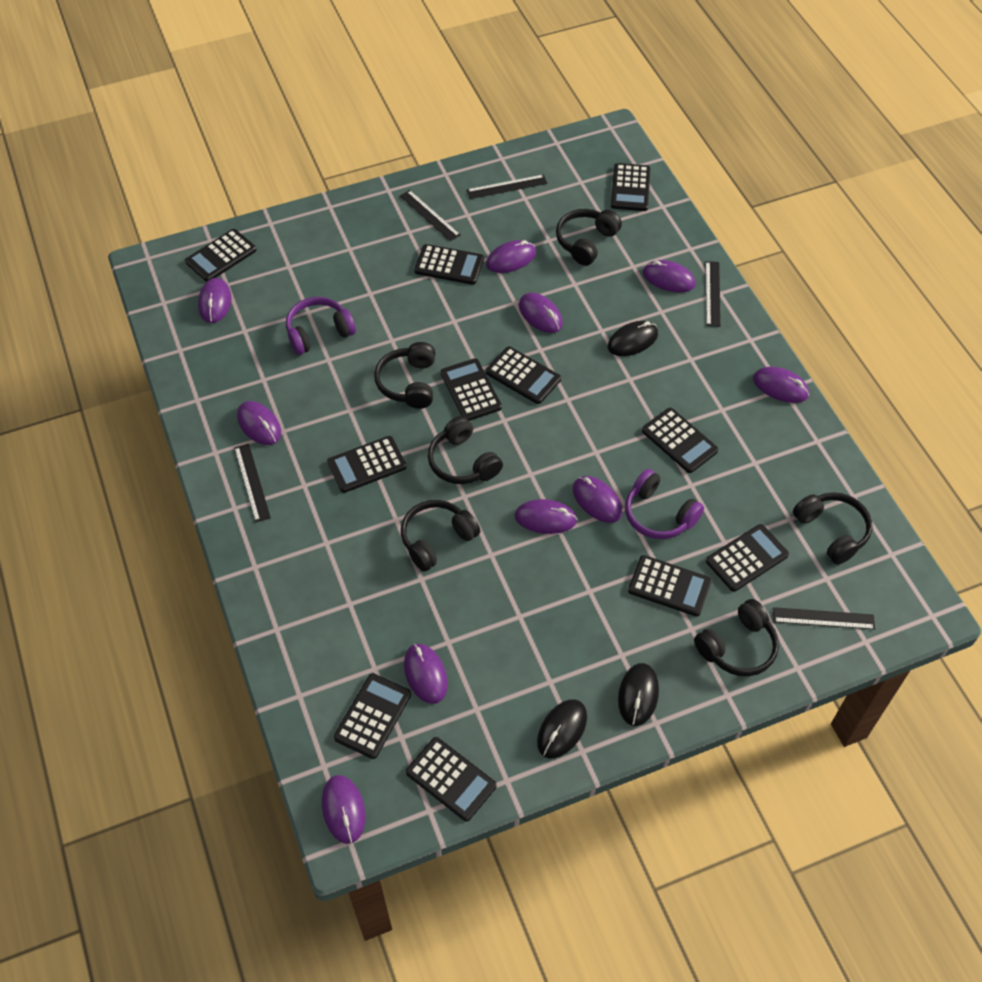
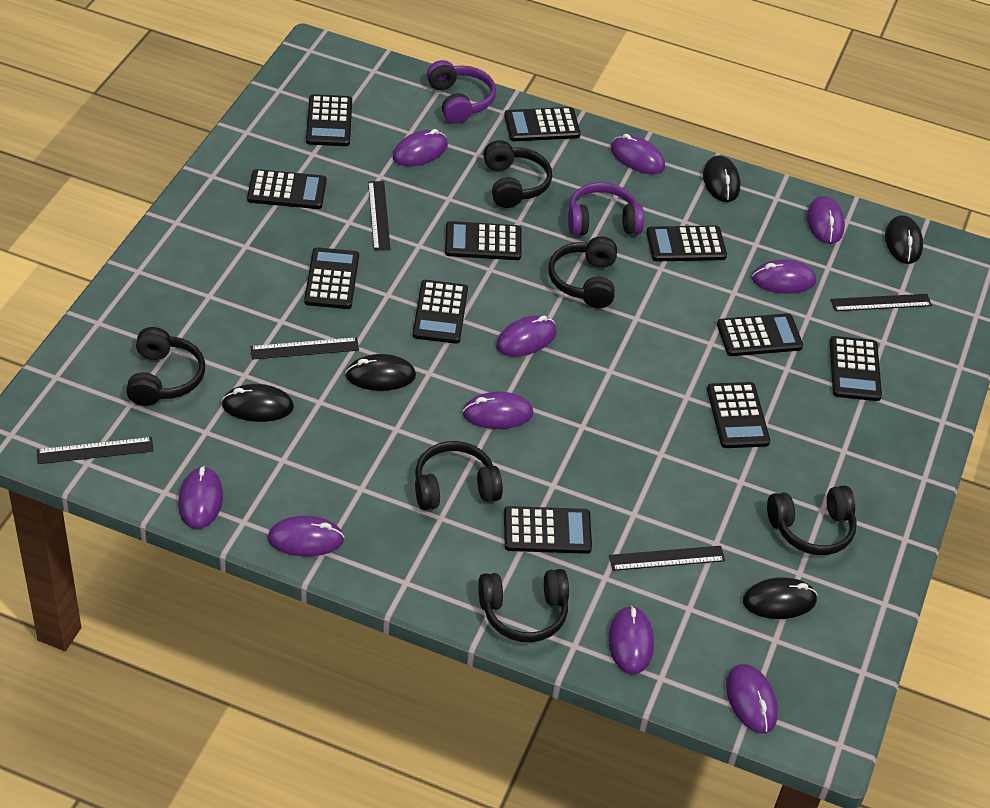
black mouse: [537,699,587,758] [608,321,658,356] [618,663,659,726] = 3 -> [221,384,294,422] [345,354,416,391] [703,156,741,202] [743,577,818,619] [885,215,923,264] = 5

